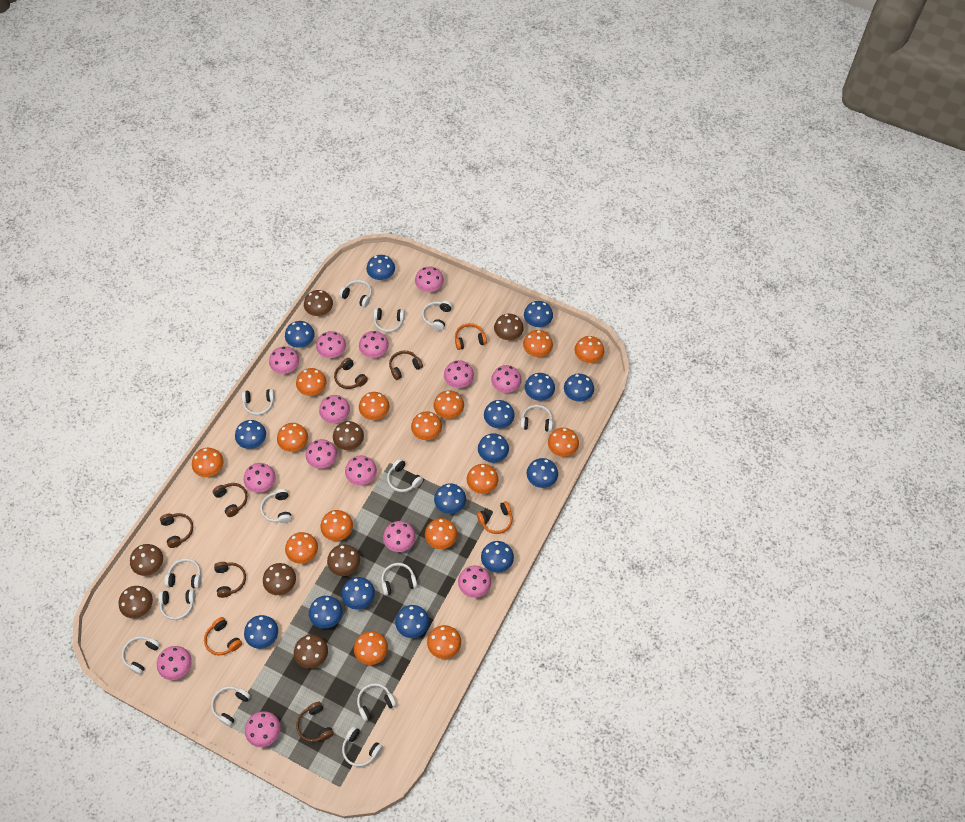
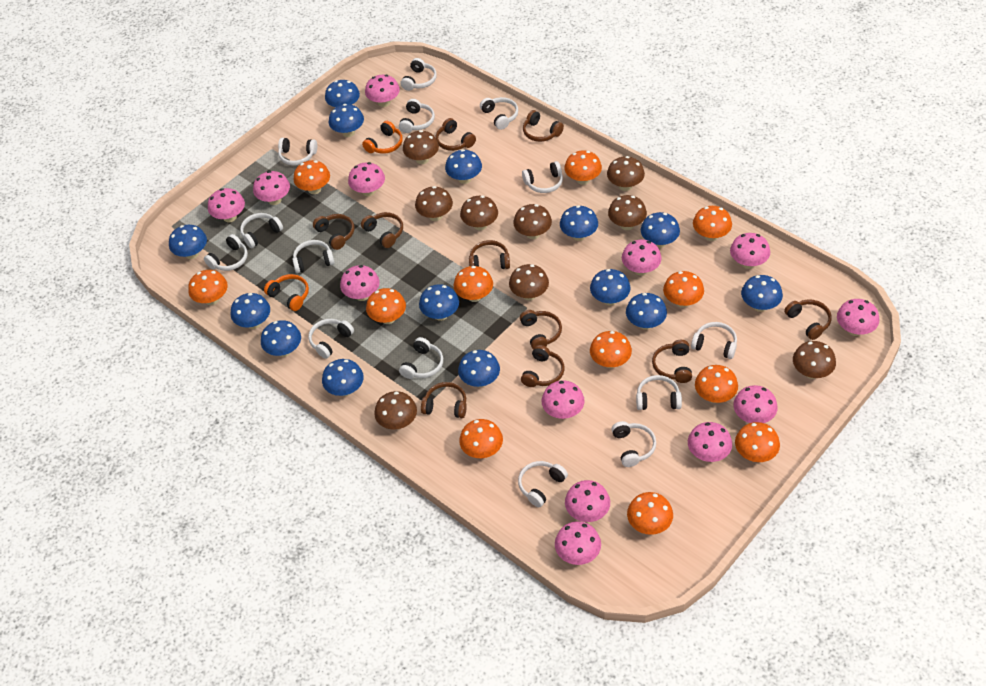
blue mushroom: [235,420,266,449] [244,615,278,649] [285,321,315,348] [309,596,343,629] [341,577,375,609] [367,255,395,281] [395,605,429,638] [434,483,466,514] [478,433,509,463] [481,541,514,573] [484,400,515,428] [524,301,553,327] [525,373,555,401] [527,458,558,488] [564,374,594,401] = 15 -> [169,225,207,259] [231,293,270,329] [261,320,301,357] [322,359,364,396] [325,80,360,107] [329,104,364,137] [419,284,459,321] [445,149,482,184] [458,350,500,387] [560,205,598,241] [590,269,630,305] [626,293,667,330] [641,212,680,248] [741,275,783,312] = 14
brown headphones: [160,513,193,548] [213,483,248,517] [214,562,246,598] [296,702,334,742] [334,358,368,389] [389,350,423,380] = 6 -> [313,214,355,250] [361,212,403,248] [421,382,467,418] [436,118,476,151] [469,240,510,269] [520,310,562,349] [521,345,565,387] [523,110,564,142] [652,340,692,383] [784,299,832,340] = 10
brown mushroom: [119,586,153,618] [130,544,163,576] [263,563,296,595] [294,635,328,669] [304,290,333,316] [327,544,360,576] [333,421,364,450] [494,314,524,340] = 8 -> [374,391,417,429] [403,130,439,164] [415,186,453,221] [460,196,498,230] [509,264,549,300] [513,204,552,239] [607,156,645,191] [608,195,647,230] [793,341,836,379] = 9
orange headphones: [204,617,242,655] [455,323,487,350] [477,501,513,534] = 3 -> [264,274,309,311] [362,121,403,154] = 2
orange mushroom: [192,448,223,477] [277,423,308,452] [285,532,318,564] [296,368,326,396] [321,510,353,541] [354,631,388,665] [359,392,389,420] [411,411,442,440] [425,518,457,549] [427,625,461,659] [433,390,464,419] [467,464,498,494] [523,330,553,357] [548,428,579,457] [575,336,604,363] = 15 -> [188,270,228,305] [293,160,330,194] [366,288,406,324] [454,266,493,302] [459,419,503,458] [564,150,602,185] [590,331,632,368] [627,492,673,535] [663,271,704,308] [693,206,732,241] [695,365,738,403] [735,422,780,462] = 12
pink mushroom: [157,646,192,680] [244,463,276,493] [245,711,280,747] [269,347,299,374] [306,439,337,469] [316,331,346,358] [319,395,350,423] [345,456,377,485] [359,331,389,358] [383,521,416,552] [415,266,444,292] [444,360,474,388] [458,565,491,598] [491,365,522,393] = 14 -> [208,188,245,223] [253,171,290,205] [340,265,380,301] [348,162,385,197] [365,75,400,107] [541,380,585,419] [555,521,601,565] [565,480,610,522] [622,240,662,276] [688,422,732,462] [730,233,770,269] [733,385,778,423] [837,299,880,336] = 13

